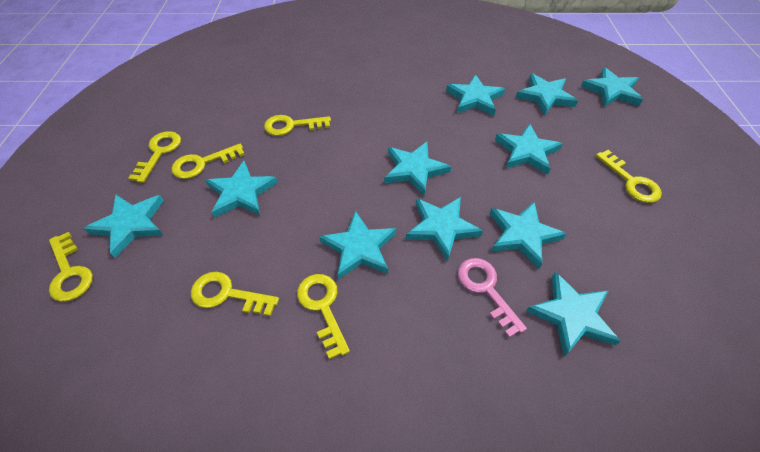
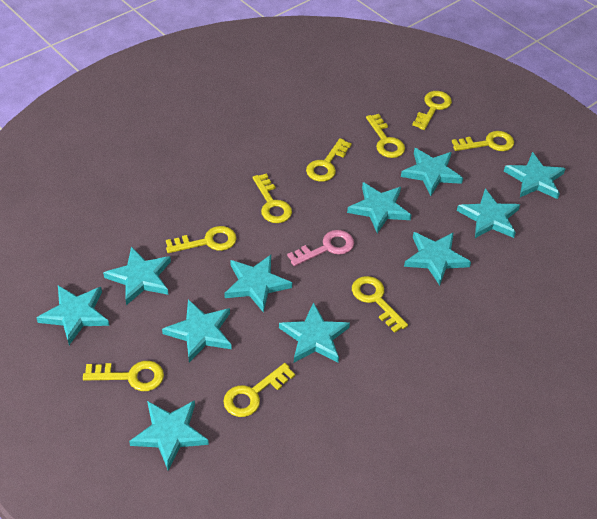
yellow key: [49,232,93,302] [128,131,181,183] [171,144,245,179] [191,272,279,316] [264,115,331,136] [297,274,350,360] [595,150,662,203] = 7 -> [83,361,164,391] [166,226,237,253] [223,363,295,417] [253,173,292,223] [306,138,352,182] [352,276,408,333] [366,114,405,158] [412,91,452,130] [452,131,514,151] = 9

